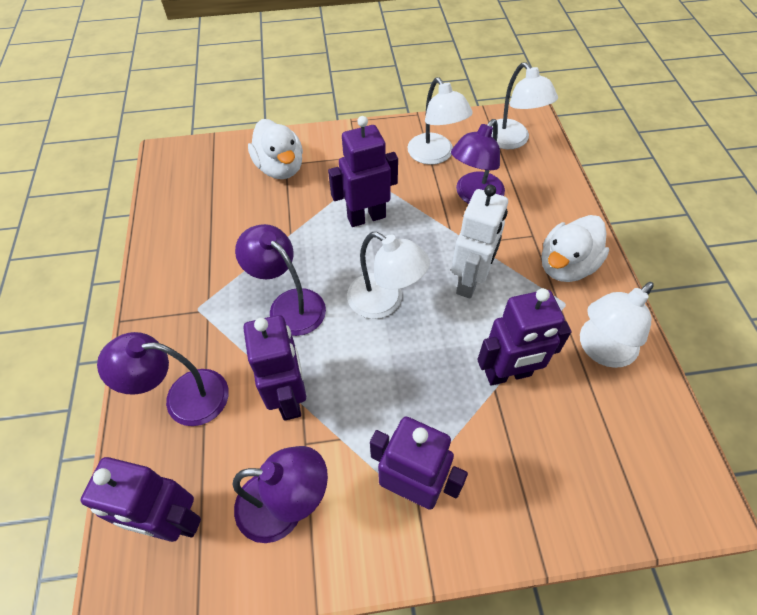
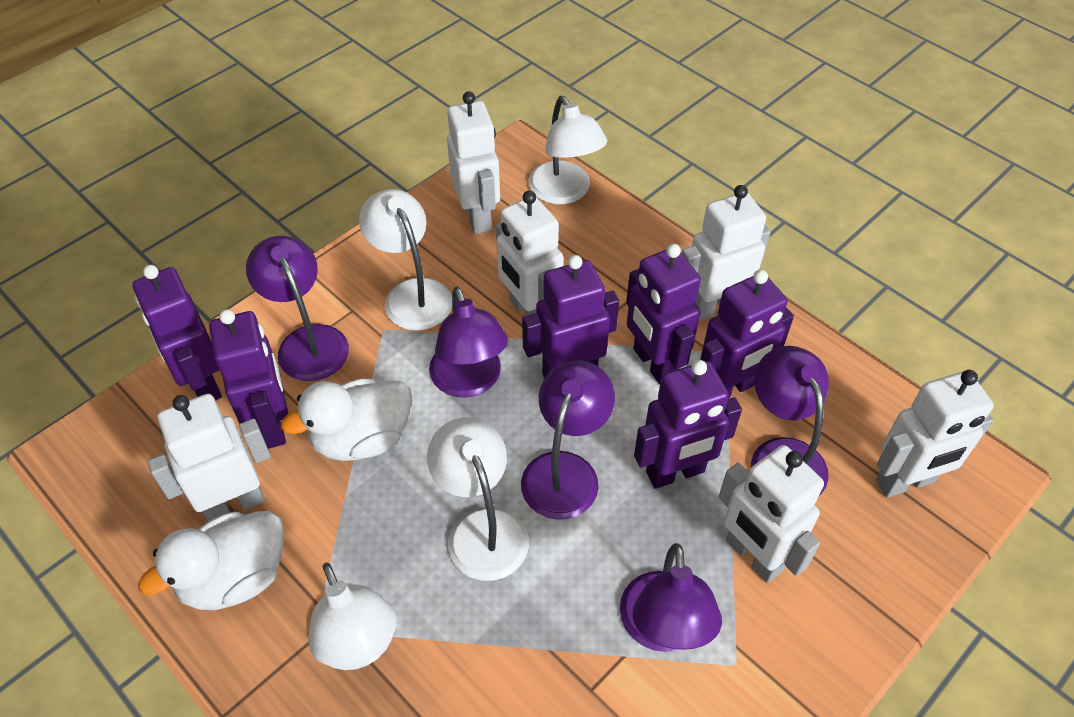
purple lamp: [97,332,229,426] [233,446,328,543] [235,224,326,336] [451,119,505,204] = 4 -> [246,236,349,381] [429,286,508,398] [521,360,615,520] [620,543,722,652] [751,346,829,496] = 5
purple robot: [80,457,201,542] [243,315,306,421] [328,116,398,227] [370,416,468,510] [477,288,571,385] = 5 -> [132,265,222,401] [209,309,288,449] [522,255,619,378] [626,244,701,384] [634,360,742,489] [700,269,794,398] = 6
white robot: [451,185,508,299] = 1 -> [148,394,271,522] [447,91,500,234] [496,190,564,316] [682,185,771,321] [719,445,824,583] [876,370,994,498] = 6

